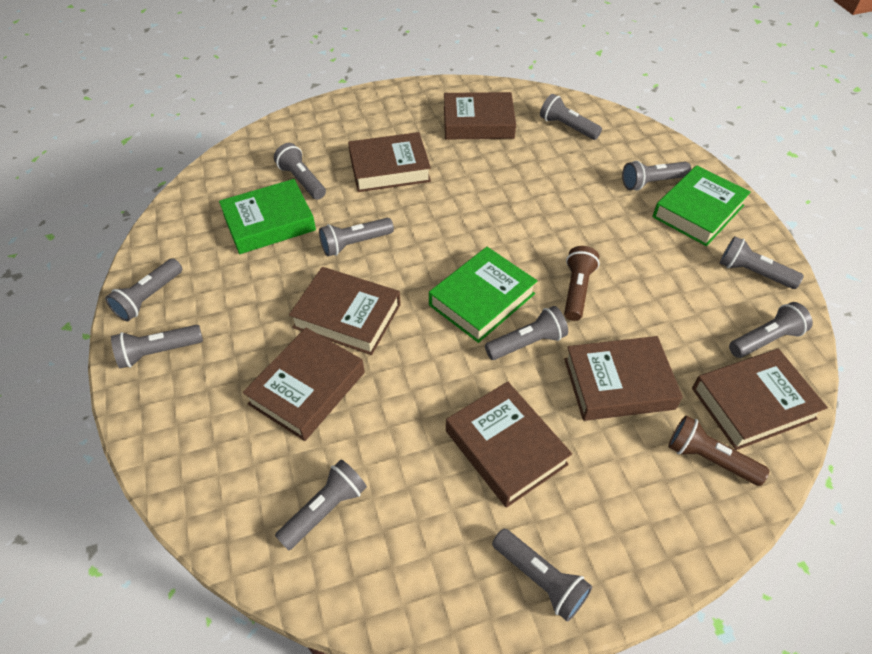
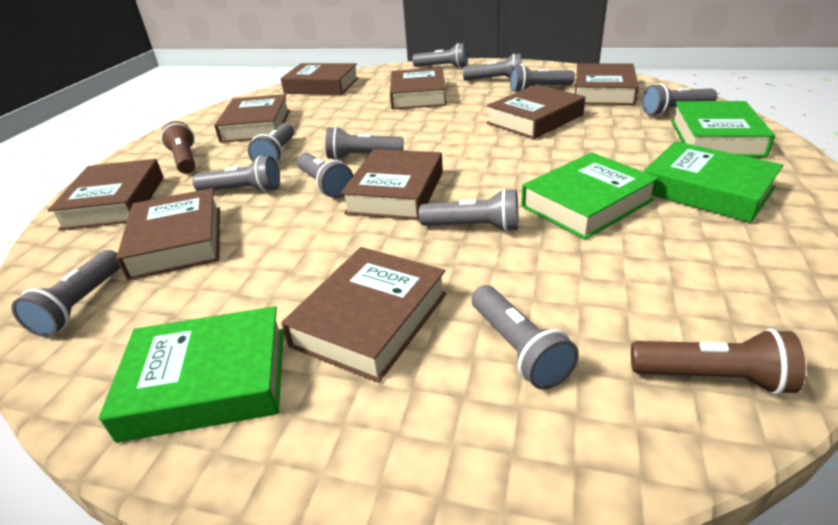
brown book: [243,327,365,441] [289,267,401,355] [348,132,431,192] [444,92,516,140] [446,381,572,508] [564,336,683,421] [692,349,828,450] = 7 -> [48,159,164,230] [116,188,220,281] [214,94,290,143] [280,63,359,95] [281,247,446,383] [341,149,443,220] [390,67,447,110] [487,84,585,139] [575,64,639,105] = 9
green book: [219,179,316,254] [429,247,537,343] [653,165,751,246] = 3 -> [99,306,284,443] [521,152,659,240] [644,141,783,223] [671,101,775,157] = 4

